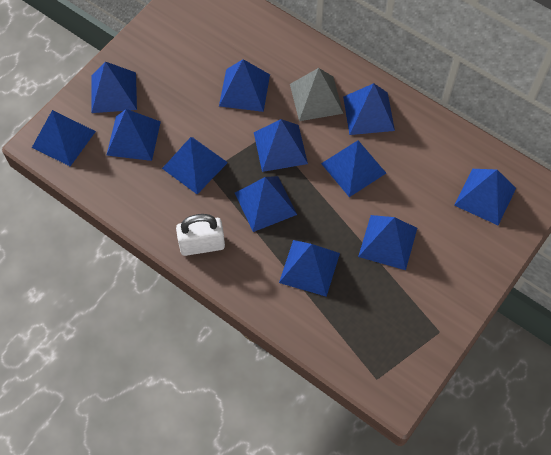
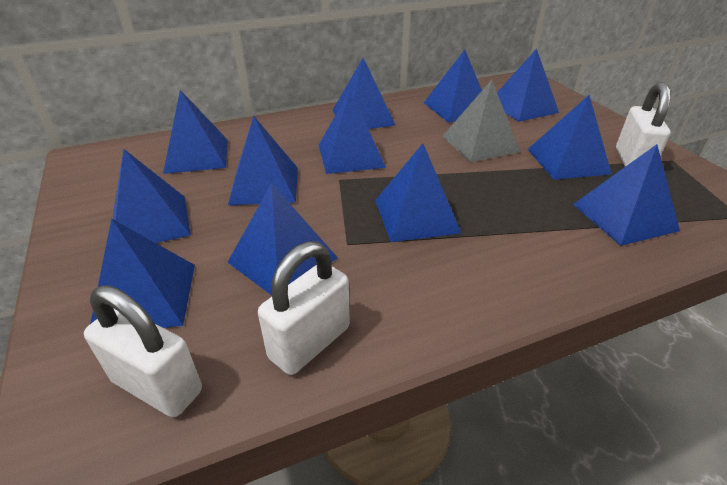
white padlock: [176,214,225,256] = 1 -> [84,285,202,418] [258,241,350,375] [616,82,671,167] = 3

